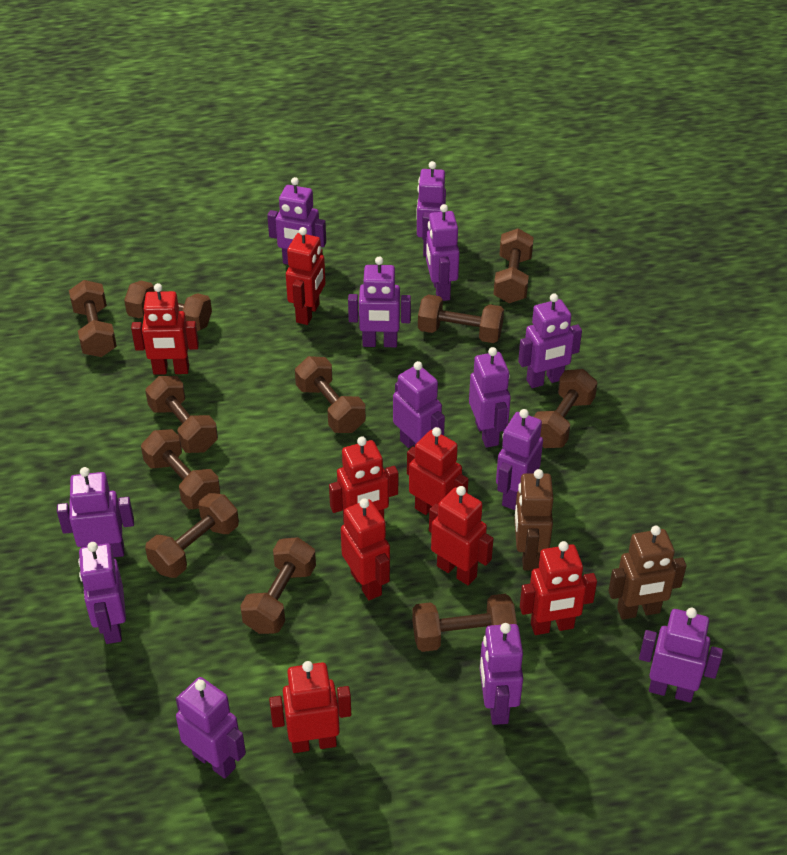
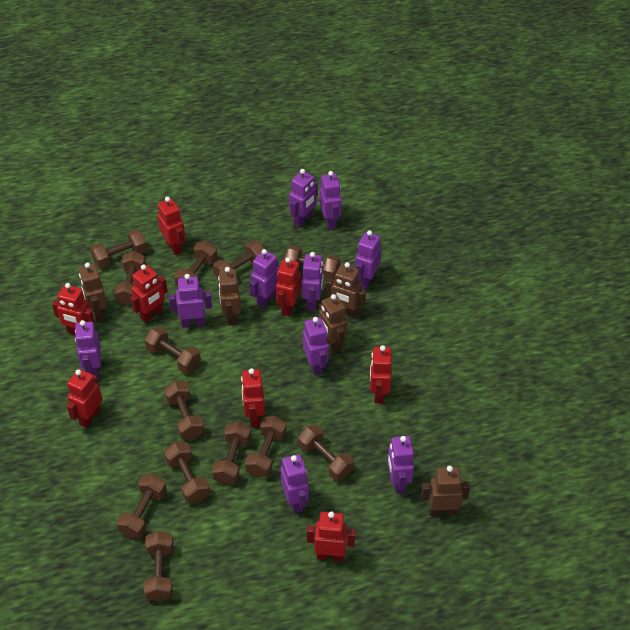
brown dumbbell: [69,280,117,357] [124,280,212,331] [141,429,220,509] [145,376,218,453] [145,493,239,578] [240,537,316,634] [295,356,366,433] [412,594,517,652] [418,294,504,343] [494,228,534,303] [534,369,598,448] = 11 -> [90,229,147,269] [114,251,146,305] [117,474,167,539] [143,531,174,602] [145,326,201,374] [164,381,204,440] [164,442,210,503] [174,241,218,287] [212,422,251,485] [213,240,265,279] [245,416,287,477] [284,245,340,280] [298,424,354,481] = 13
brown robot: [514,469,554,570] [608,526,687,620] = 2 -> [79,263,107,321] [218,267,241,326] [319,294,348,353] [326,262,366,318] [421,466,470,516] = 5
purple robot: [57,467,134,557] [78,542,126,644] [176,677,246,779] [267,177,326,265] [348,256,411,347] [393,361,445,448] [416,161,446,257] [426,204,459,301] [469,347,511,448] [480,623,523,725] [496,409,543,510] [518,293,582,388] [639,608,723,703] = 13 -> [75,320,101,378] [169,274,212,328] [250,249,279,308] [280,454,309,513] [289,169,318,227] [302,252,323,311] [303,317,329,376] [320,171,342,229] [355,230,382,289] [387,436,414,494] = 10

